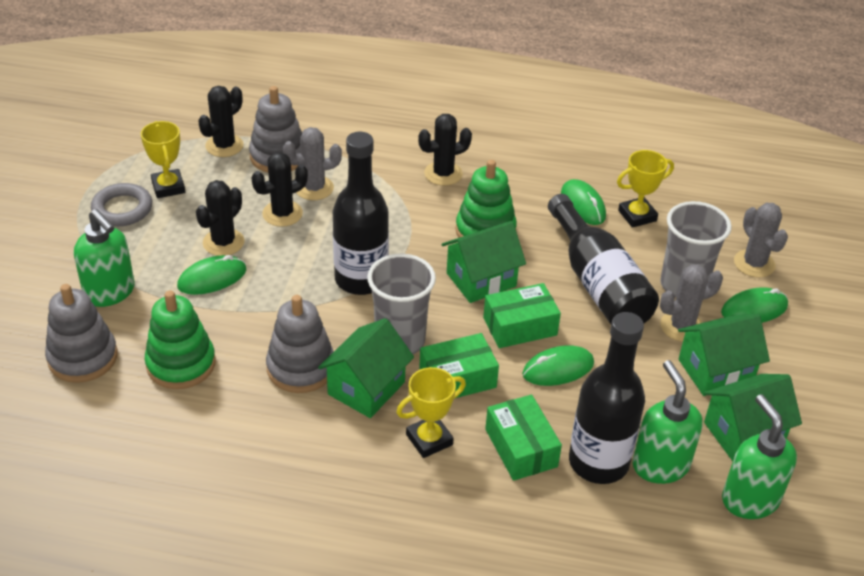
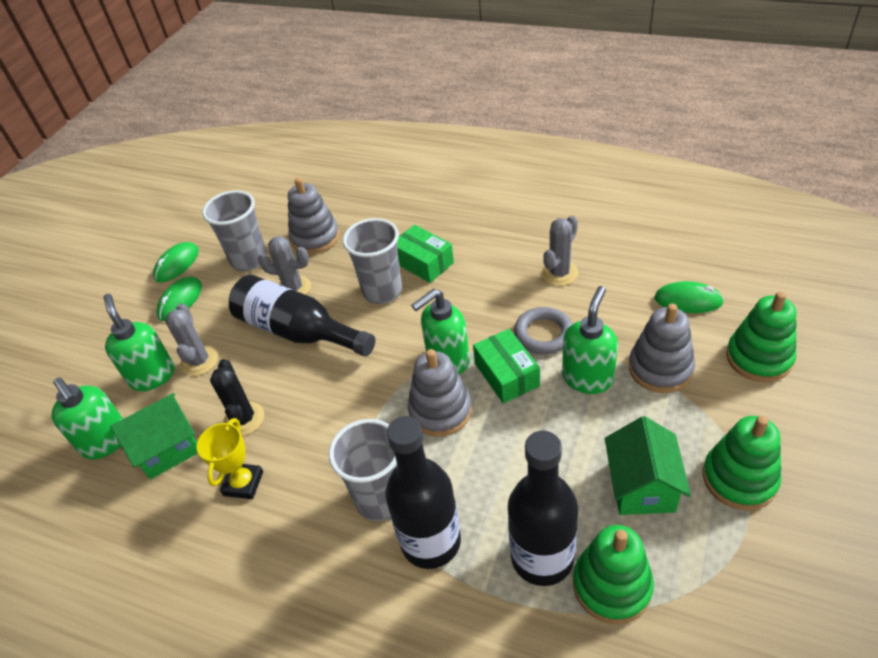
black cactus: [196,180,244,256] [198,86,244,157] [252,152,308,227] [418,114,472,186] = 4 -> [210,359,264,436] = 1
green box: [419,333,499,398] [483,283,561,348] [485,394,562,481] = 3 -> [397,225,454,283] [473,329,540,403] = 2
green house: [318,318,414,418] [442,221,526,303] [678,314,770,396] [704,374,802,461] = 4 -> [110,393,198,479] [605,416,691,515] = 2
green mouse: [177,255,247,295] [522,345,594,386] [561,179,606,225] [721,287,788,323] = 4 -> [153,242,199,282] [156,277,202,321] [654,281,724,313] = 3
green soap dispenser: [74,209,135,307] [633,360,703,484] [722,394,797,519] = 3 -> [51,378,123,459] [104,294,175,391] [411,289,470,374] [562,286,618,394] = 4
green stacking toy: [145,290,216,389] [455,160,517,238] = 2 -> [573,525,654,624] [703,416,781,510] [726,292,797,382] = 3
grey cup: [367,253,436,354] [660,201,732,297] = 2 -> [202,190,267,271] [329,419,397,521] [343,218,403,304] = 3
yellow trophy: [141,121,185,198] [396,367,466,458] [617,150,674,228] = 3 -> [197,418,263,499] = 1

